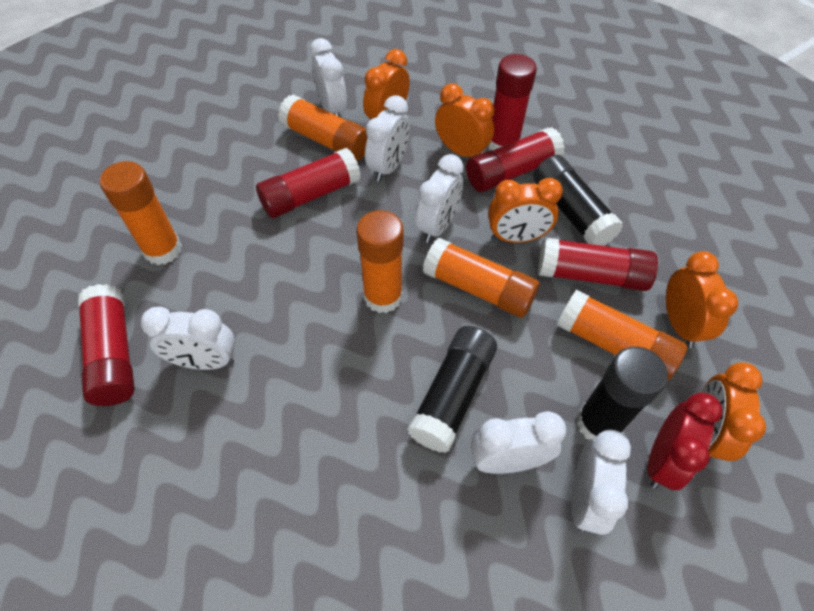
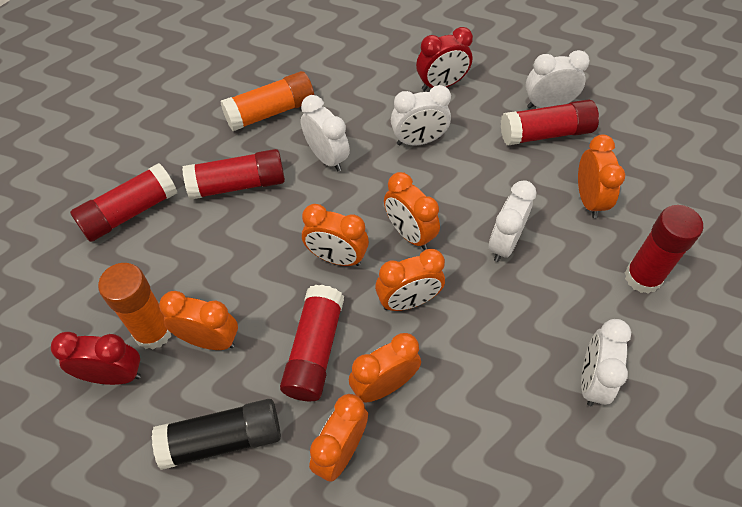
black glue stick: [407,326,497,453] [533,155,623,246] [577,347,668,440] = 3 -> [152,399,281,470] = 1
orange clock: [363,49,410,119] [435,83,494,157] [488,178,563,243] [666,251,738,348] [702,362,766,461] = 5 -> [159,291,238,350] [302,204,369,266] [309,394,368,482] [349,333,421,403] [375,249,445,311] [384,172,440,250] [578,134,625,218] = 7
orange glue stick: [100,161,182,265] [278,94,368,161] [356,210,404,313] [423,238,540,318] [557,290,687,380] = 5 -> [98,263,171,350] [220,71,314,131] = 2
red clock: [647,392,723,490] = 1 -> [51,332,141,385] [416,27,473,91] = 2
white clock: [141,307,235,370] [310,38,347,117] [365,95,410,181] [415,154,464,243] [471,411,567,474] [572,430,631,535] = 6 -> [301,95,350,171] [391,85,451,145] [489,180,536,262] [525,50,590,109] [581,319,631,406] = 5

